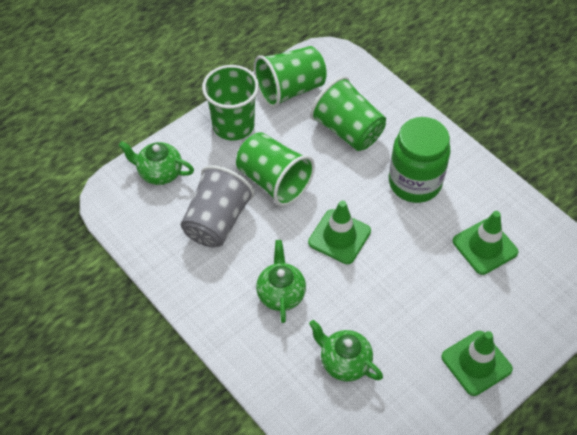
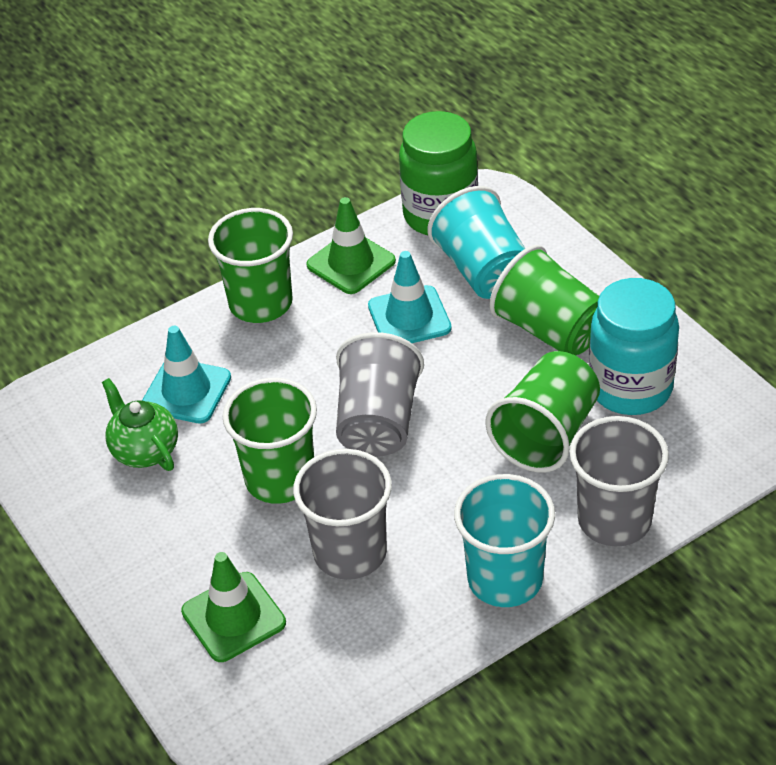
green teapot: [119,141,194,185] [256,240,306,323] [309,320,383,382] = 3 -> [102,378,178,471] = 1
green traffic cone: [308,201,371,264] [441,331,513,396] [453,211,518,275] = 3 -> [181,552,286,662] [306,197,396,294] = 2
grey cup: [181,165,255,247] = 1 -> [293,449,392,580] [336,332,424,457] [569,416,669,547] = 3
turquoise cup: none = 0 -> [428,186,526,299] [454,474,555,607] = 2
turquoise jar: none = 0 -> [589,278,679,415] = 1
turquoise traffic cone: none = 0 -> [142,326,231,423] [368,251,451,343] = 2

